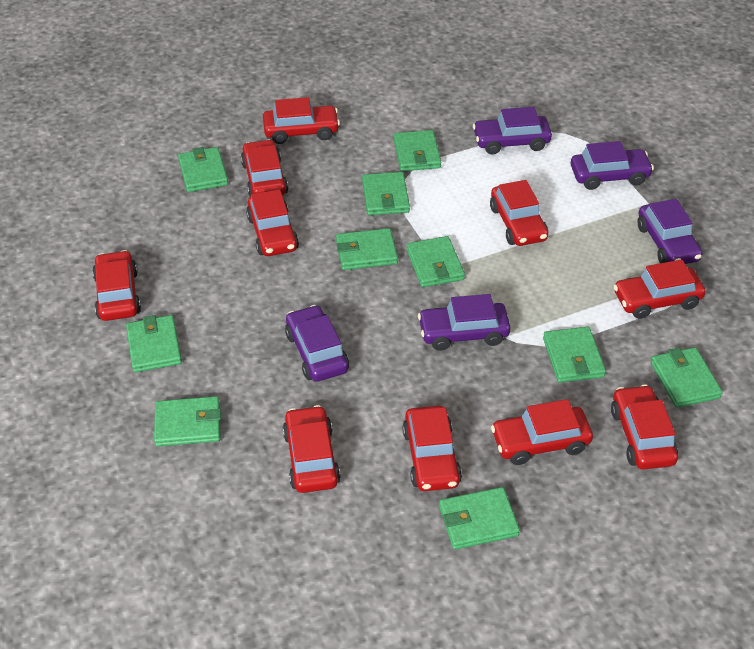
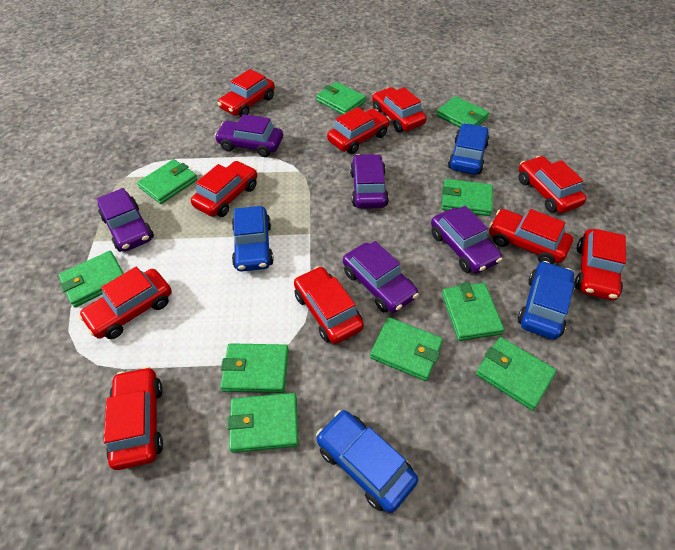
blue car: none = 0 -> [232,206,274,272] [316,410,418,513] [448,123,489,174] [518,261,575,340] = 4

